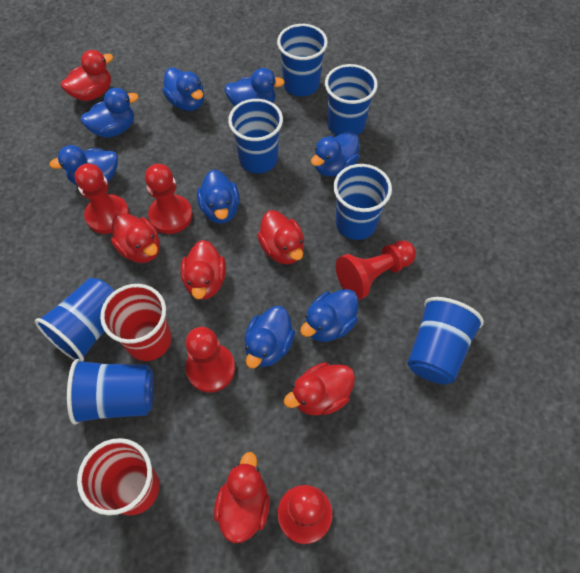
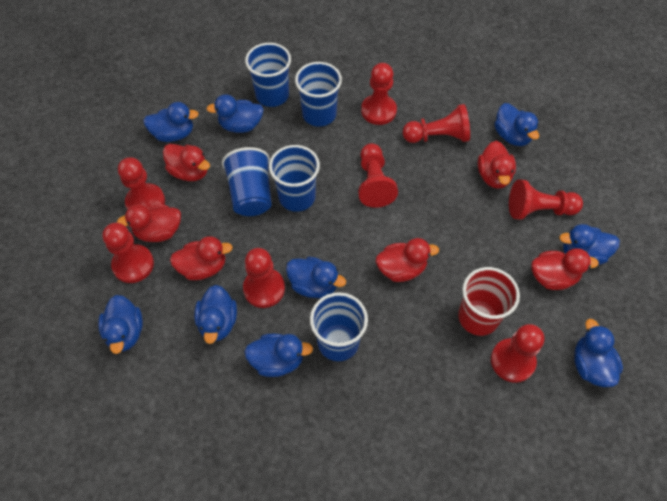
blue cup: [35,278,115,361] [67,359,154,425] [228,99,283,173] [277,24,328,96] [325,64,378,136] [333,164,392,240] [407,297,484,384] = 7 -> [222,147,272,216] [245,43,291,107] [269,145,320,212] [295,62,342,126] [310,292,368,361] = 5
blue duck: [49,145,118,186] [80,88,139,137] [162,67,204,111] [197,169,240,224] [224,68,285,106] [244,306,295,368] [300,289,358,342] [311,131,360,177] = 8 -> [98,295,143,354] [143,102,199,142] [194,285,237,344] [206,94,264,133] [244,334,313,377] [286,257,346,298] [494,103,539,146] [559,224,620,265] [574,319,623,387] = 9
red cup: [77,438,159,516] [100,284,171,361] = 2 -> [458,267,520,336] = 1
red pawn: [75,164,129,234] [145,164,192,234] [185,327,235,392] [278,485,332,544] [336,240,416,300] = 5 -> [102,223,154,283] [118,157,165,209] [243,248,285,308] [358,143,398,208] [361,63,397,125] [403,104,470,143] [491,324,544,383] [509,179,583,220] = 8

